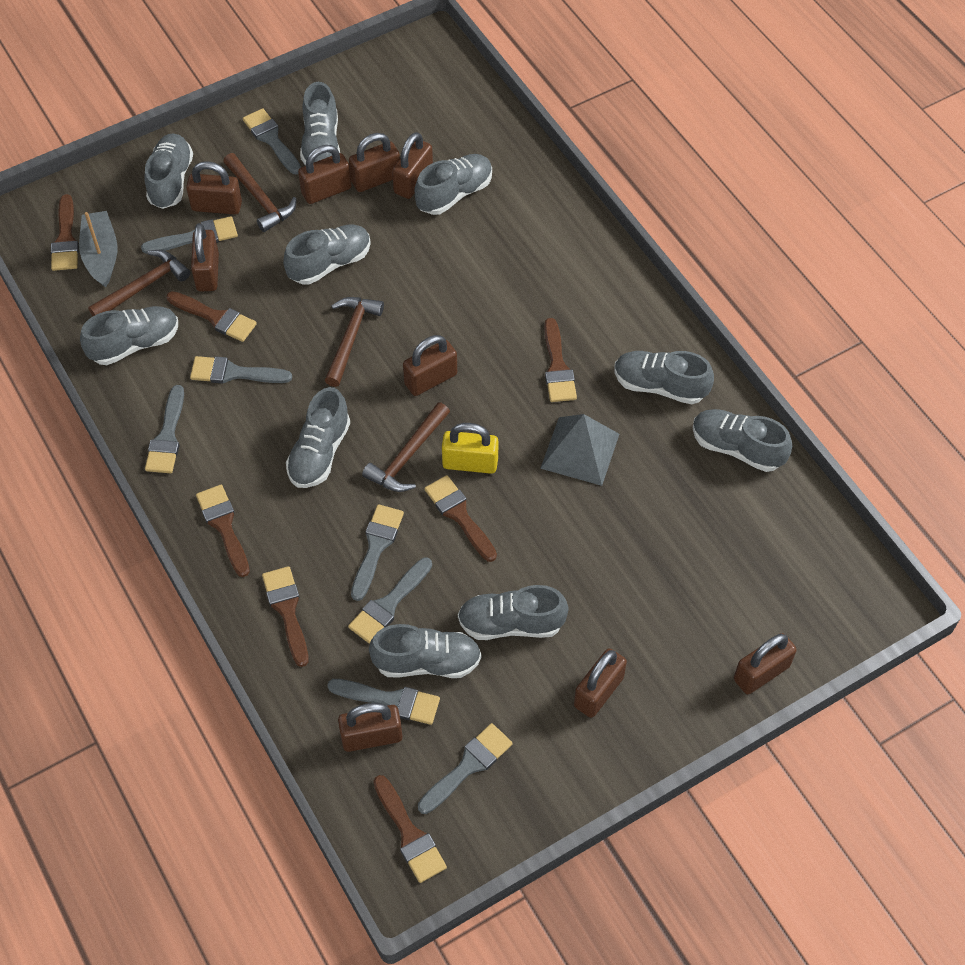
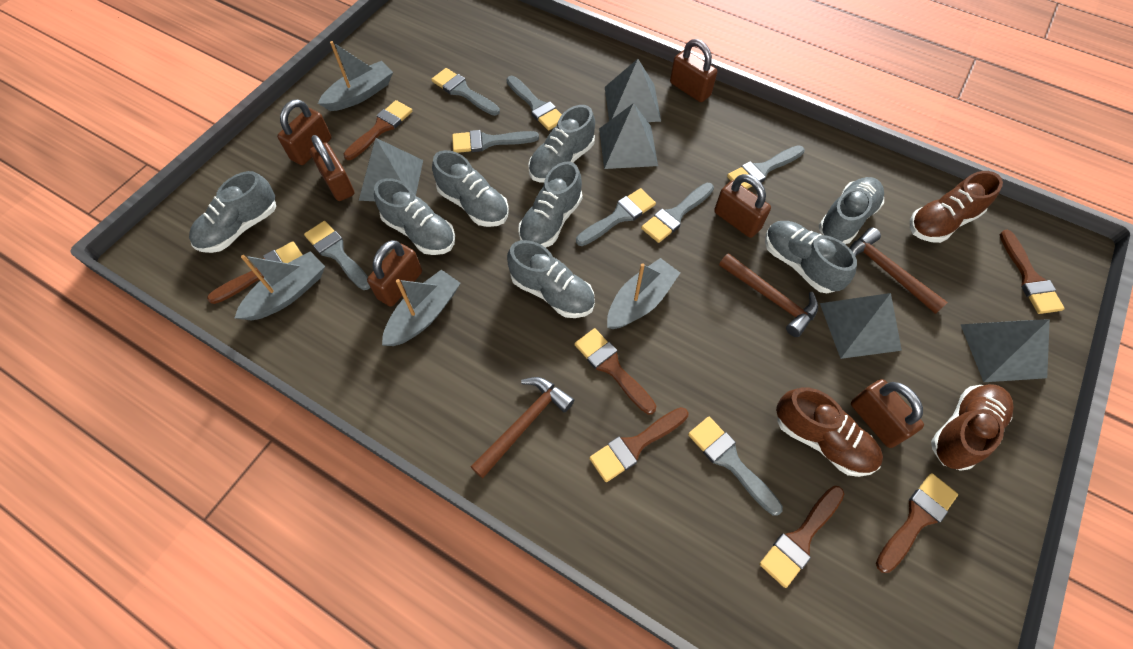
brown hammer: [88,250,190,316] [223,153,297,232] [325,297,384,387] [362,402,450,492] = 4 -> [470,377,574,478] [719,253,818,337] [849,227,948,314] = 3
brown padlock: [186,161,242,215] [191,223,219,292] [298,145,352,204] [338,703,402,752] [349,133,400,192] [392,132,433,199] [403,335,457,396] [574,648,627,718] [734,633,797,695] = 9 -> [277,99,332,165] [310,135,354,201] [367,240,422,307] [670,39,717,102] [714,174,771,238] [851,379,924,448] = 6
brown shoe: none = 0 -> [776,387,883,477] [910,171,1003,243] [931,384,1014,471] = 3
grey boat: [79,211,117,288] = 1 -> [235,251,325,320] [318,41,393,111] [382,270,461,346] [607,258,680,329] = 4
grey pyramid: [540,414,619,486] = 1 -> [359,138,423,201] [599,103,658,169] [605,59,661,122] [820,293,902,359] [960,319,1050,382] = 5
grey shoe: [80,306,178,365] [144,133,193,209] [283,224,371,285] [286,387,350,488] [300,82,340,165] [369,624,481,678] [415,154,492,215] [458,585,569,640] [614,351,714,404] [693,409,792,472] = 10 -> [189,171,276,253] [374,178,455,255] [432,150,509,227] [507,240,595,318] [518,161,582,248] [528,105,595,183] [765,221,857,293] [819,177,884,244] = 8
yellow padlock: [442,423,499,474] = 1 -> none = 0

